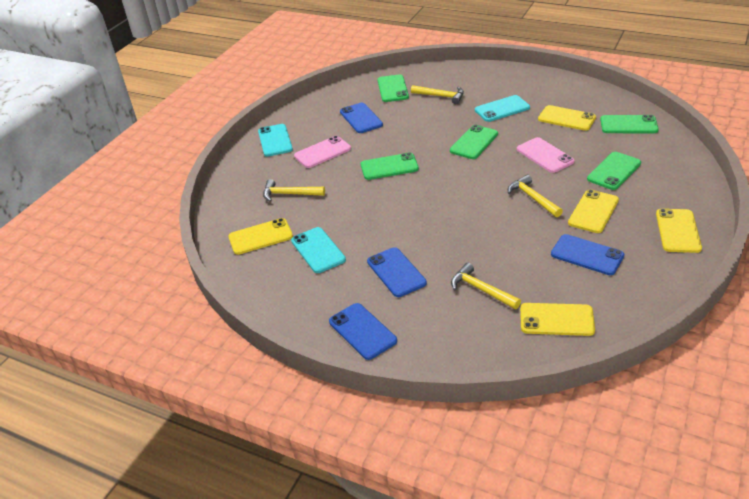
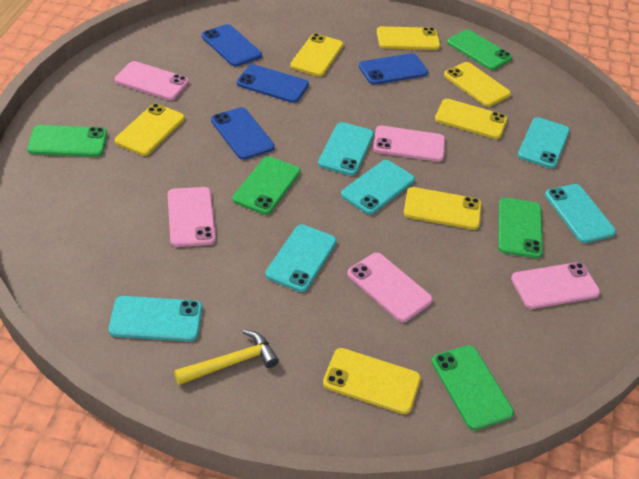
pink phone: [294,136,351,168] [517,137,574,173] = 2 -> [115,61,189,100] [168,187,216,247] [347,253,433,322] [373,126,445,162] [511,262,600,309] = 5
turquoise phone: [258,124,293,157] [291,227,346,273] [475,95,530,122] = 3 -> [109,296,202,341] [265,224,337,292] [318,122,374,176] [341,160,415,215] [518,117,570,169] [545,184,616,243] = 6
yellow hammer: [263,179,325,202] [411,85,464,104] [451,263,521,309] [508,175,563,217] = 4 -> [174,330,279,385] = 1
yellow phone: [228,218,293,255] [520,303,595,336] [538,105,596,131] [568,189,619,233] [656,208,702,253] = 5 -> [115,103,185,156] [290,33,344,77] [323,348,421,414] [377,26,441,50] [404,187,482,230] [435,99,507,139] [444,62,511,107] = 7

